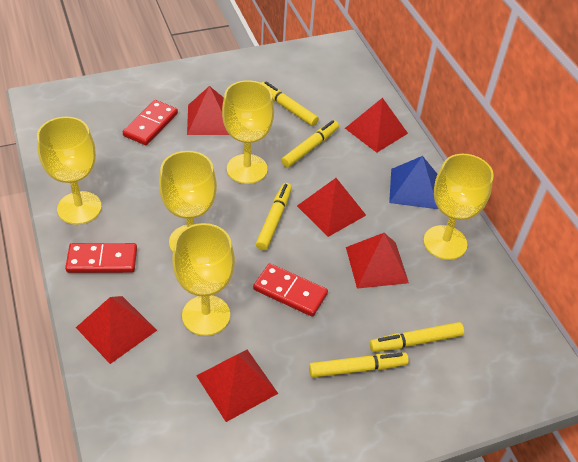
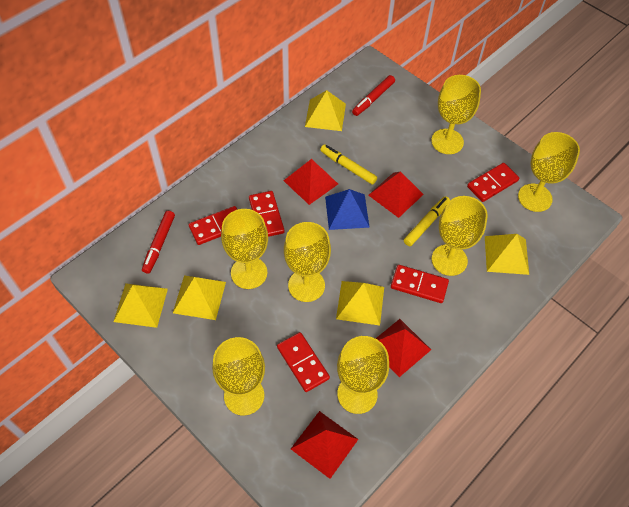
red domino: [65,243,137,273] [123,100,178,145] [253,263,328,317] = 3 -> [189,206,238,245] [249,191,284,237] [277,332,330,392] [391,265,449,303] [467,163,519,202] = 5
red marker: none = 0 -> [142,211,175,274] [352,75,395,116] = 2
red pyramid: [76,296,157,364] [187,86,229,135] [196,349,278,422] [297,178,366,237] [345,98,408,153] [346,233,409,289] = 6 -> [283,159,338,205] [291,411,358,479] [368,172,424,218] [376,319,431,377] = 4
yellow goblet: [37,117,102,224] [159,151,217,252] [172,223,235,336] [222,80,274,184] [423,154,494,260] = 5 -> [212,337,265,415] [221,209,268,289] [284,222,331,302] [337,336,389,414] [431,75,481,154] [432,196,487,276] [518,132,580,212] = 7
yellow marker: [256,183,292,250] [262,81,319,126] [281,120,339,168] [309,352,409,378] [370,322,464,352] = 5 -> [320,144,377,185] [404,196,450,246] = 2
yellow pyramid: none = 0 -> [114,283,168,328] [173,275,226,320] [305,90,346,131] [336,281,384,326] [485,234,529,275] = 5

